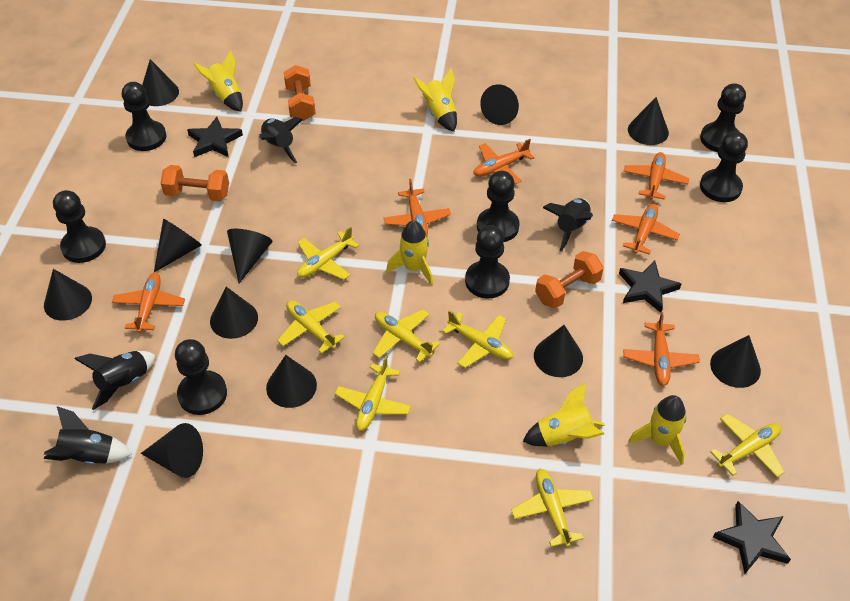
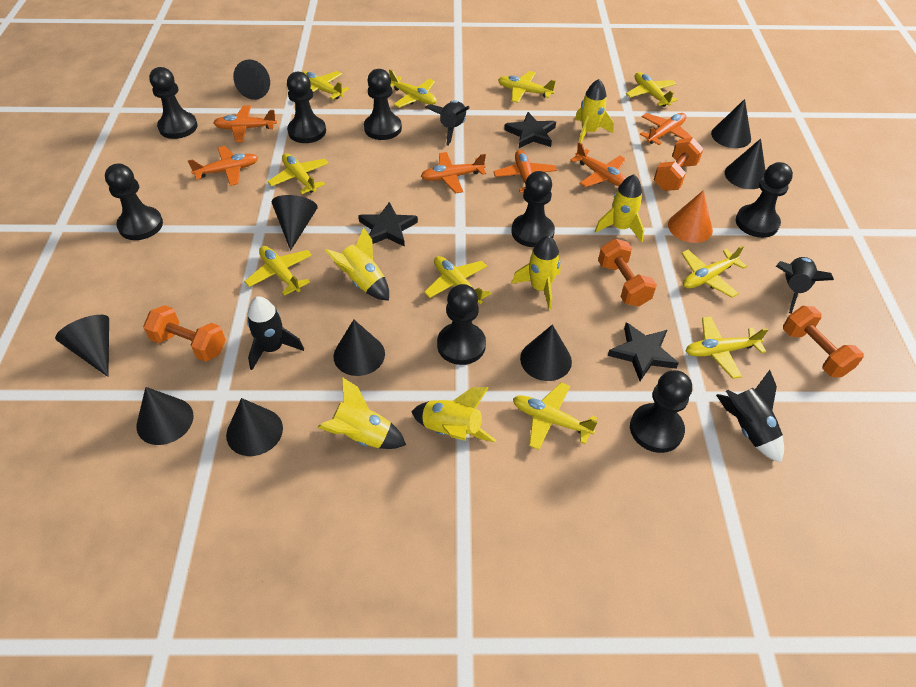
black cone: [44,269,92,321] [141,423,203,478] [142,59,179,106] [154,219,202,272] [210,287,258,339] [227,229,272,283] [266,355,317,408] [480,84,519,125] [534,325,583,377] [628,97,669,145] [710,335,761,388] = 11 -> [55,315,109,377] [137,387,194,445] [226,398,283,456] [233,59,270,100] [272,195,318,251] [333,319,385,376] [520,325,572,381] [711,99,751,148] [725,139,766,189] = 9
black pawn: [53,190,106,263] [122,82,167,151] [175,339,227,415] [465,225,510,299] [477,171,520,242] [700,83,746,152] [700,131,748,202] = 7 -> [105,163,163,240] [149,67,198,139] [287,72,326,143] [364,69,402,140] [437,284,486,365] [511,171,555,247] [630,370,692,453] [736,162,793,238] = 8
orange cone: none = 0 -> [668,190,713,243] = 1
orange dumbbell: [161,165,229,201] [284,65,316,121] [535,251,604,309] = 3 -> [143,305,226,362] [598,239,657,306] [654,138,704,191] [783,306,864,377] = 4
yellow plane: [277,300,345,354] [297,226,359,280] [335,356,411,431] [373,309,440,363] [442,310,513,368] [511,468,594,547] [710,413,785,477] = 7 -> [244,246,312,296] [267,153,329,194] [303,71,349,99] [389,69,437,108] [424,256,491,304] [498,71,556,103] [513,382,598,450] [626,72,678,107] [681,245,747,298] [686,316,768,379] = 10
yellow rocket: [193,50,243,112] [386,220,433,286] [413,68,457,132] [523,383,605,446] [628,395,686,465] = 5 -> [317,377,406,449] [324,227,389,301] [412,387,496,442] [512,235,561,310] [575,79,614,143] [595,175,644,243] = 6

